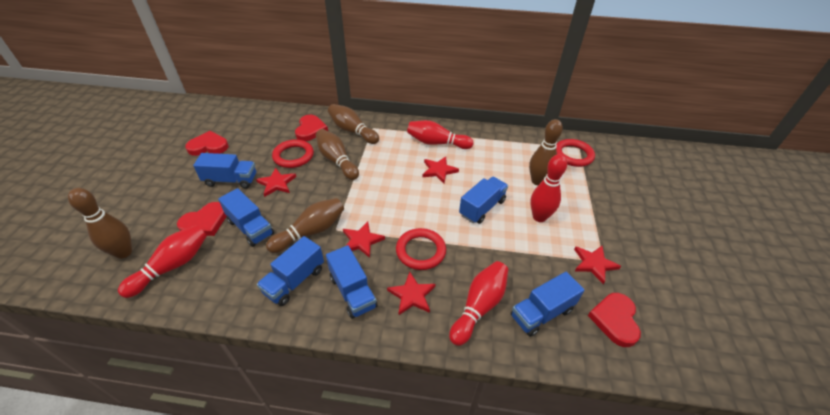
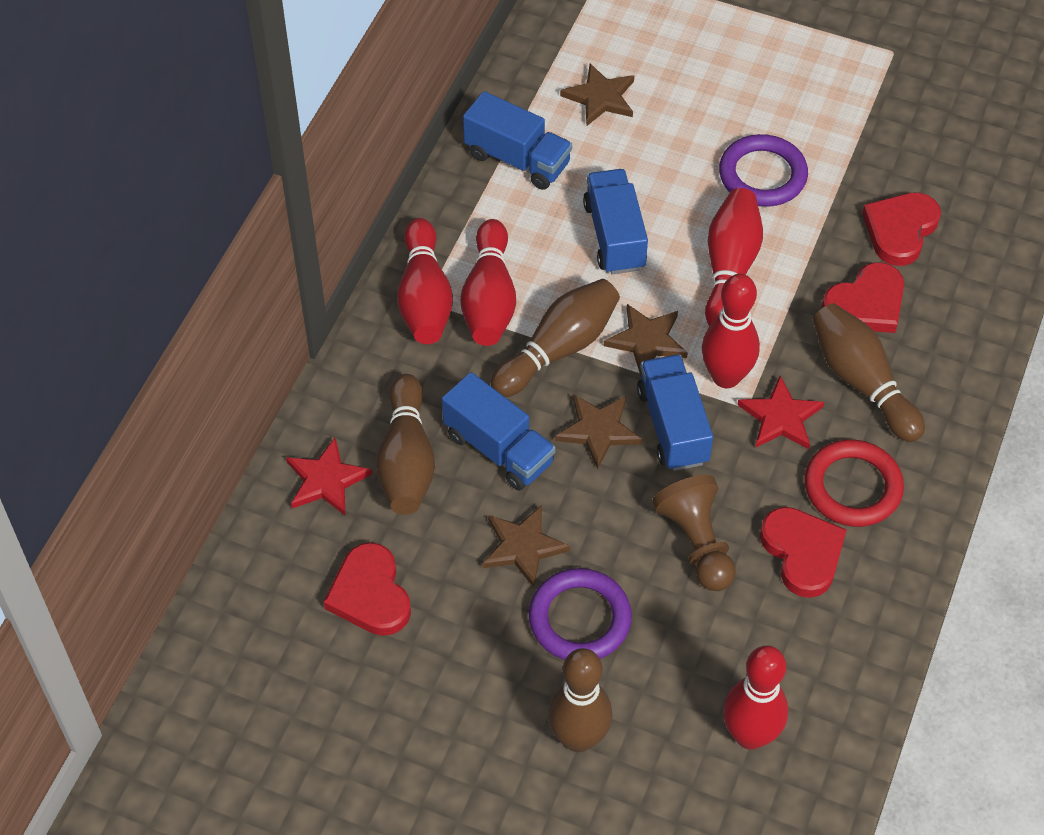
blue truck: [193,153,256,189] [218,188,274,247] [257,236,324,306] [326,245,378,319] [459,177,508,224] [511,272,585,337] = 6 -> [442,372,556,491] [463,91,572,190] [583,169,648,274] [637,355,713,471] = 4
brown bowling pin: [68,188,132,259] [266,198,344,253] [316,129,359,180] [328,104,379,144] [529,119,563,185] = 5 -> [376,374,435,515] [491,279,620,397] [548,648,612,752] [813,303,925,442] = 4
brown pawn: none = 0 -> [652,475,736,591] = 1
brown star: none = 0 -> [482,505,571,588] [555,394,642,470] [560,63,634,126] [604,304,688,376] = 4
purple ring: none = 0 -> [529,568,632,660] [719,134,808,207] = 2
red bowling pin: [118,225,207,298] [407,120,473,149] [449,261,508,346] [530,154,567,222] = 4 -> [397,218,453,344] [460,219,516,346] [702,274,760,388] [705,188,763,326] [723,645,788,750] = 5
red ring: [272,140,314,168] [396,228,446,270] [556,139,595,167] = 3 -> [805,440,904,527] = 1
red star: [256,168,296,197] [343,222,385,258] [387,272,435,315] [423,156,459,183] [574,246,621,284] = 5 -> [286,437,372,516] [737,376,824,449] = 2

